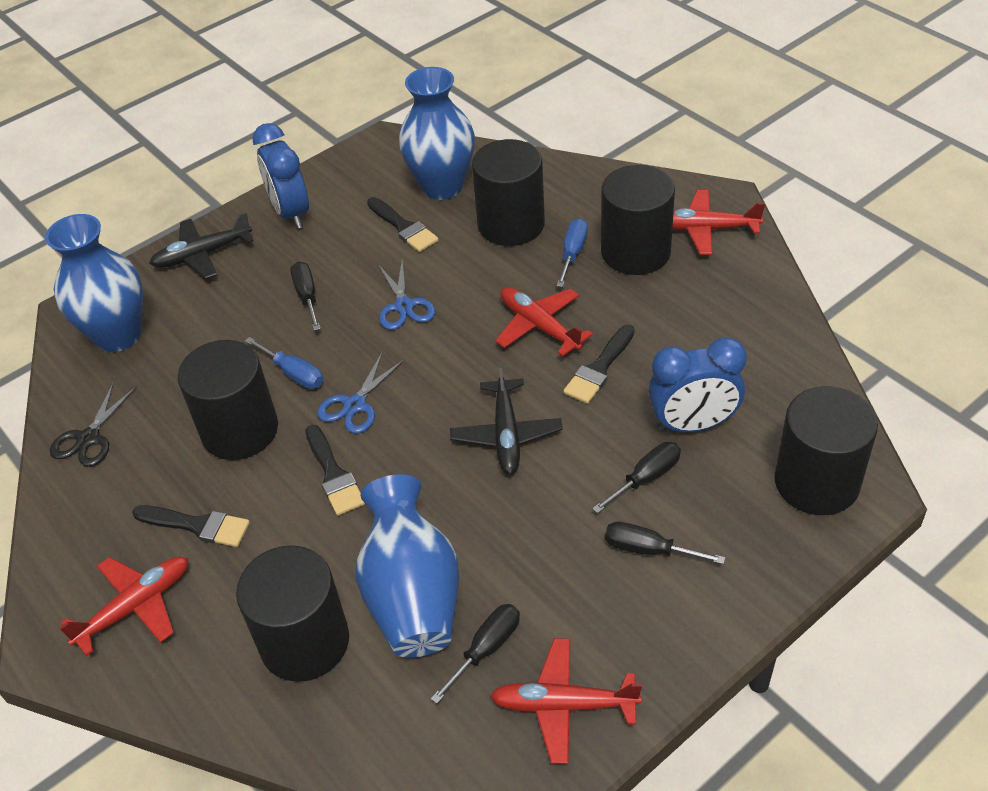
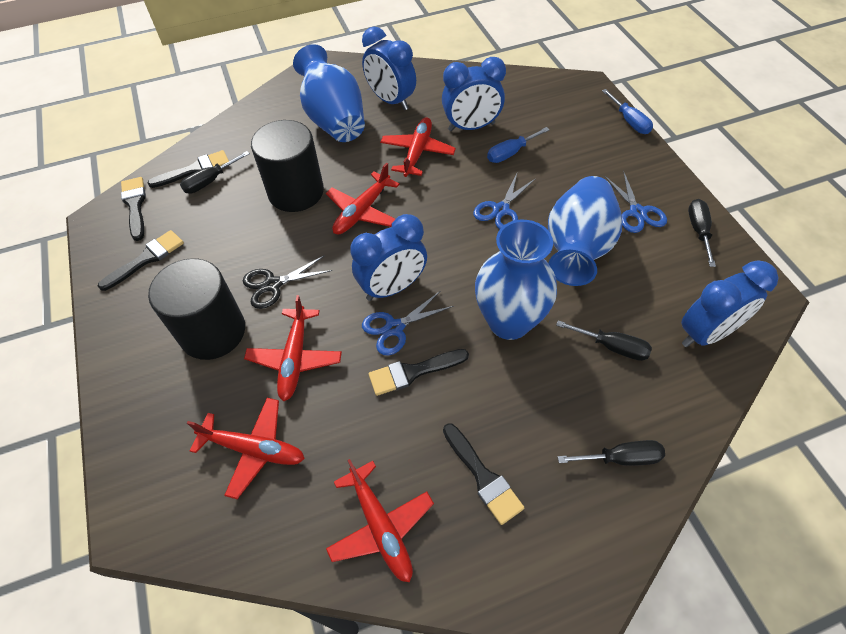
black brush: [132,505,250,547] [305,425,365,515] [367,197,439,252] [563,325,635,404] = 4 -> [98,230,184,291] [121,177,146,241] [147,150,229,188] [369,349,469,396] [443,423,524,525] = 5
black cylinder: [177,340,278,460] [236,545,349,682] [472,139,545,246] [601,165,675,275] [774,386,878,515] = 5 -> [148,258,245,360] [251,120,324,212] = 2
black plane: [149,212,253,279] [450,362,563,475] = 2 -> none = 0
blue clock: [252,123,309,229] [648,337,747,432] = 2 -> [350,214,427,301] [362,27,416,110] [442,57,506,131] [681,260,779,347] = 4
blue scissors: [317,353,405,434] [378,259,435,330] = 2 -> [362,291,453,355] [473,174,536,229] [605,171,667,233] = 3
red plane: [59,556,188,656] [490,638,642,764] [495,287,593,357] [672,190,765,255] = 4 -> [187,398,305,499] [244,295,342,401] [326,163,400,234] [326,459,434,582] [380,117,456,177] = 5

